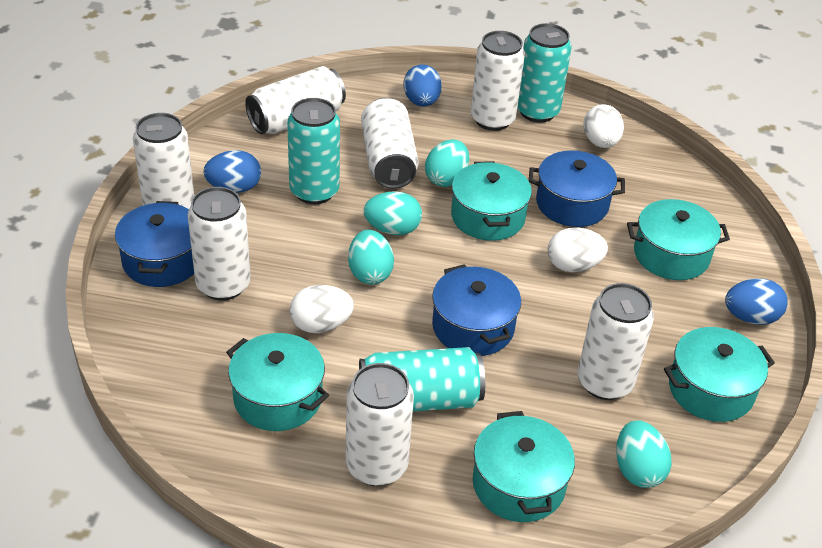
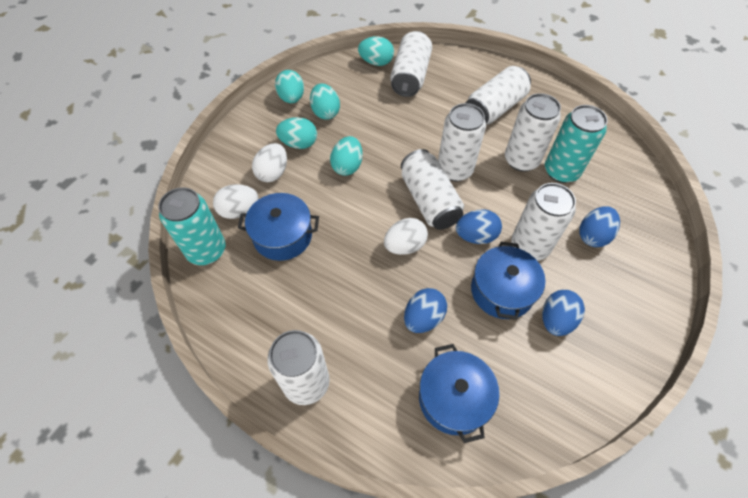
blue egg: [203,150,261,193] [403,64,442,107] [725,278,787,325] = 3 -> [404,288,447,333] [456,209,502,244] [542,290,585,336] [579,206,620,247] = 4
turquoise can: [287,98,340,204] [359,347,485,411] [517,23,572,123] = 3 -> [158,187,226,265] [545,105,608,183] = 2
turquoise egg: [348,230,394,285] [364,191,422,235] [425,139,469,187] [616,421,672,488] = 4 -> [275,70,304,103] [276,117,317,149] [310,84,340,120] [330,136,363,176] [358,36,394,66] = 5
turquoise pot: [226,333,329,431] [451,161,532,241] [473,411,575,522] [627,199,730,280] [664,327,775,422] = 5 -> none = 0

